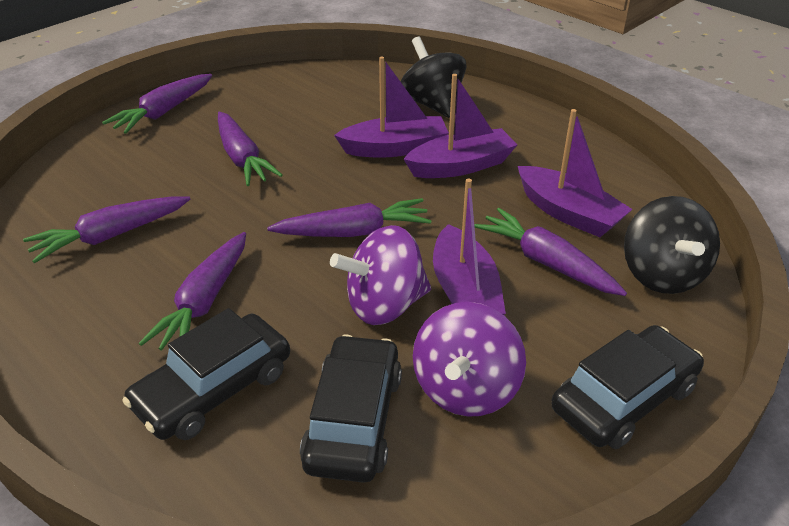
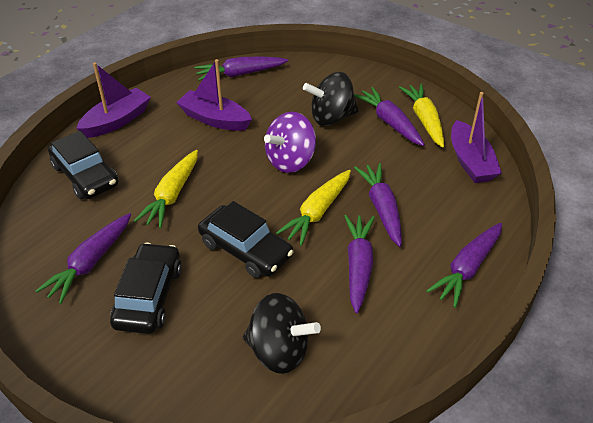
purple boat: [334,56,449,158] [404,74,517,178] [433,179,506,315] [518,109,633,237] = 4 -> [76,62,151,138] [176,59,252,131] [451,92,502,183] = 3
purple spinning top: [330,225,431,325] [413,302,526,416] = 2 -> [264,112,316,173] = 1
yellow carrot: none = 0 -> [134,150,198,228] [276,170,351,246] [399,84,444,148] = 3

